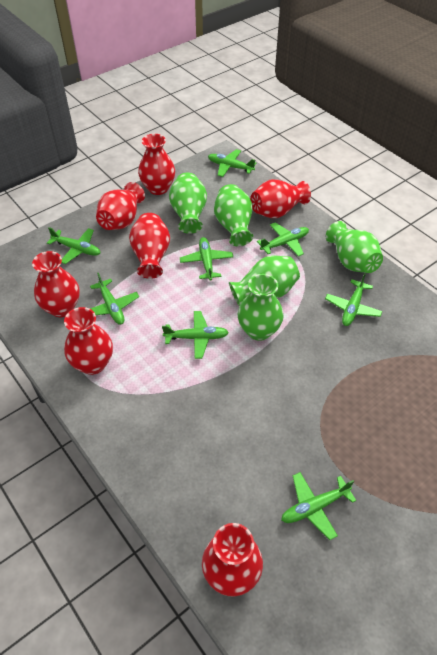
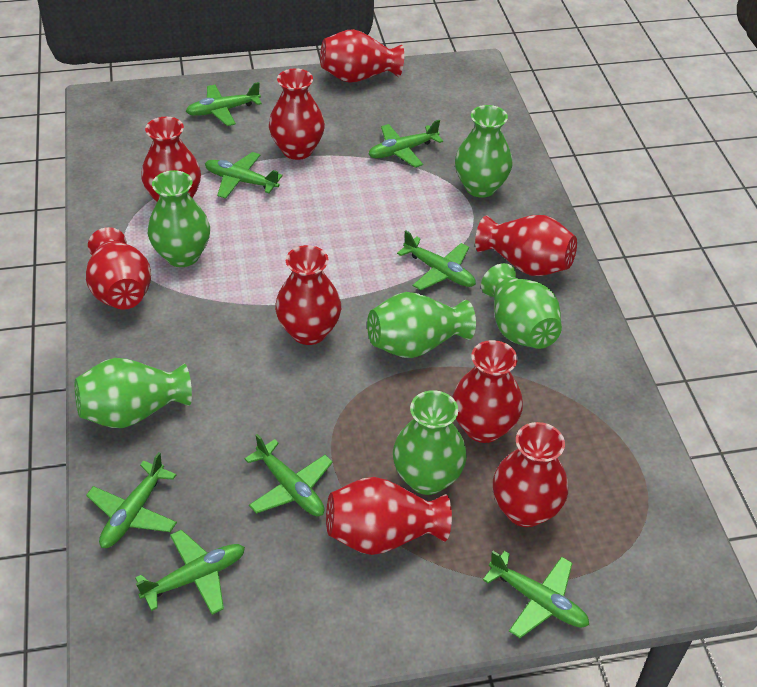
green vase: [169,172,207,234] [214,184,254,246] [229,256,300,306] [238,274,284,341] [326,221,383,273] = 5 -> [75,358,192,428] [148,170,210,267] [367,292,476,358] [393,390,467,495] [455,105,512,198] [481,263,562,349] = 6
red vase: [32,251,79,317] [64,307,113,375] [96,182,145,230] [129,213,170,279] [138,134,175,195] [202,523,263,597] [250,179,311,218] = 7 -> [86,227,151,310] [141,117,201,202] [269,69,325,160] [275,245,341,345] [320,29,404,83] [326,477,452,555] [452,340,523,443] [475,215,577,276] [493,422,568,527] = 9

